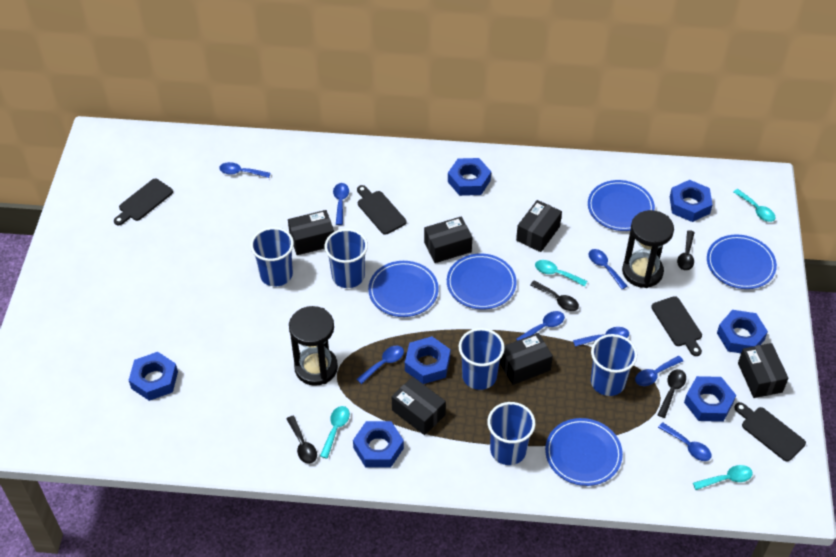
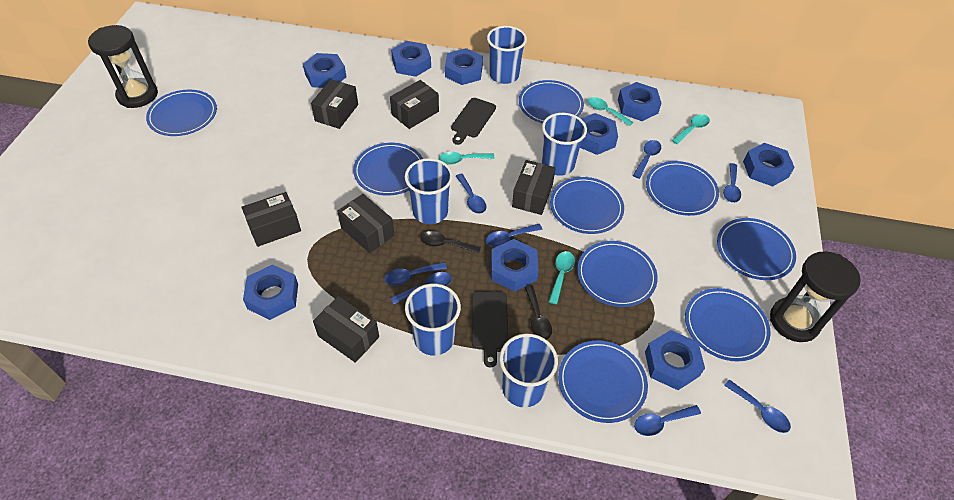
black cutting board: [114,179,173,225] [357,185,406,235] [651,296,702,356] [734,402,806,462] = 4 -> [451,98,496,145] [472,291,508,368] = 2
black spoon: [286,416,317,464] [530,281,579,311] [657,369,686,418] [677,230,695,270] = 4 -> [420,231,481,254] [525,285,552,340] = 2
blue nut: [129,352,178,401] [353,421,404,468] [405,336,451,384] [448,158,491,196] [670,180,713,222] [684,376,736,422] [717,310,768,353] = 7 -> [243,265,298,320] [303,53,347,88] [391,41,431,77] [445,48,483,85] [491,239,539,292] [580,113,618,155] [618,82,662,121] [645,330,705,390] [743,143,795,187] = 9
blue plate: [368,261,439,317] [447,254,517,310] [545,418,623,486] [588,180,655,231] [707,235,777,289] = 5 -> [146,90,217,136] [353,143,423,196] [519,80,584,123] [550,177,624,234] [558,341,648,423] [577,241,658,307] [646,161,719,216] [685,288,771,362] [717,218,796,280] = 9

